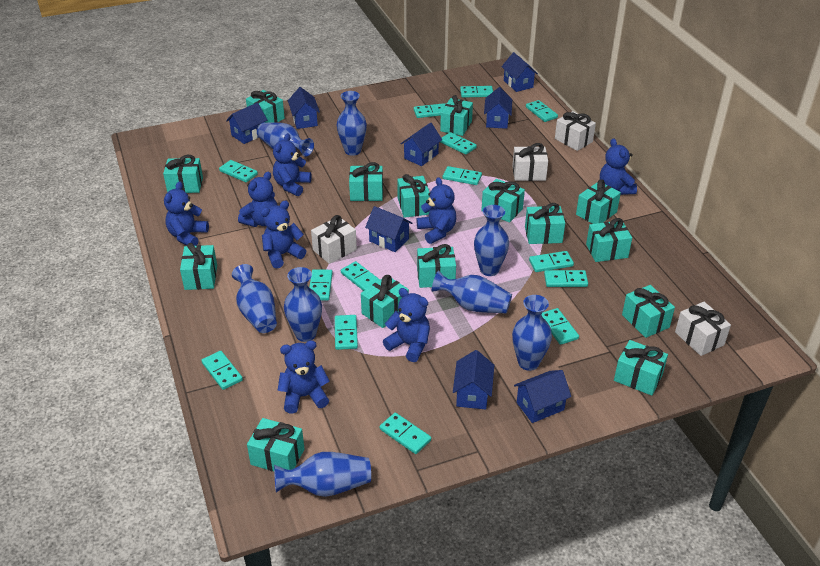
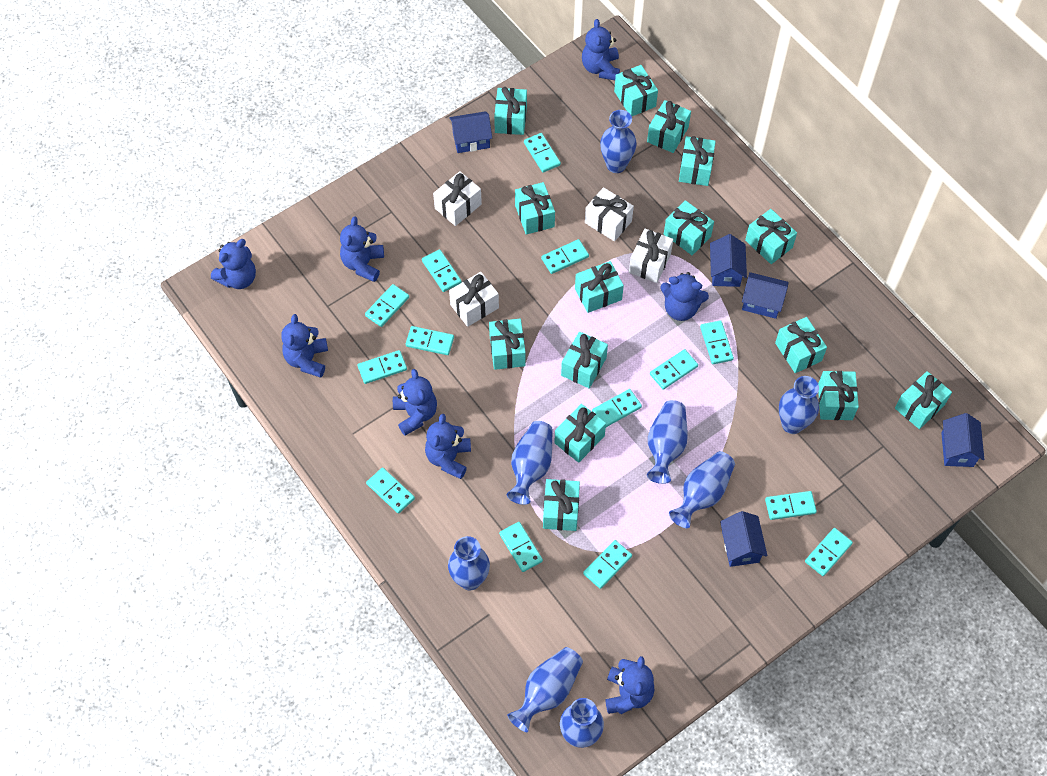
blue house: [226,103,267,144] [288,87,320,129] [365,206,412,252] [401,123,442,166] [453,350,494,410] [484,87,512,129] [501,53,538,92] [514,370,571,423] = 8 -> [449,111,492,153] [710,234,747,287] [720,511,768,567] [742,272,788,319] [941,413,985,467] = 5

